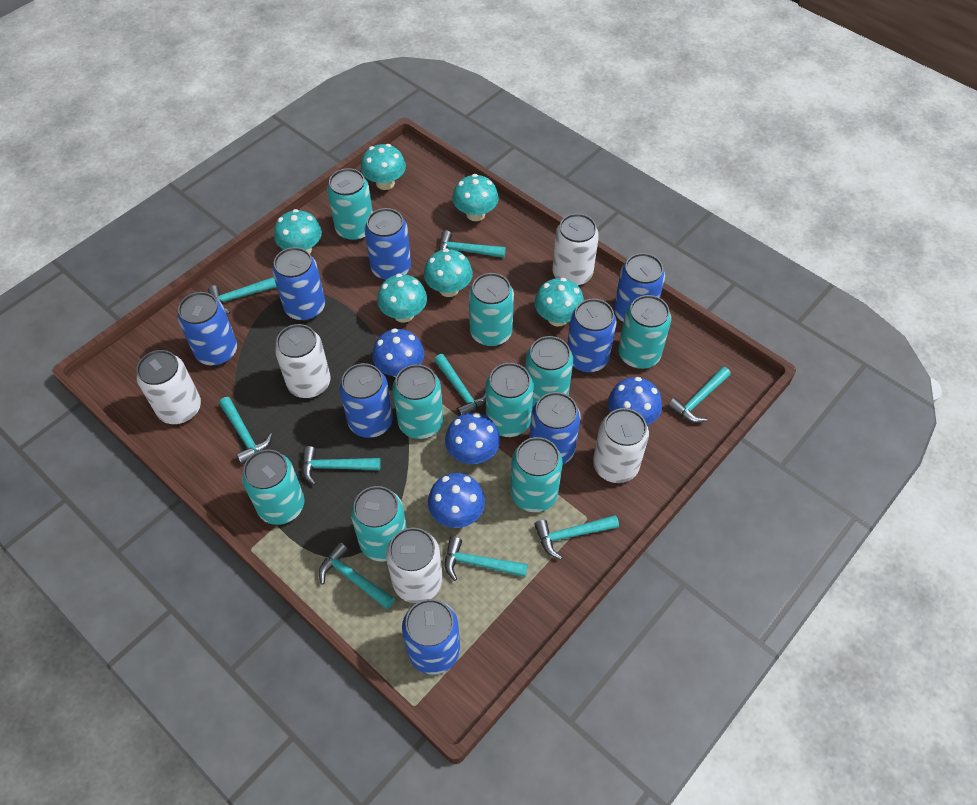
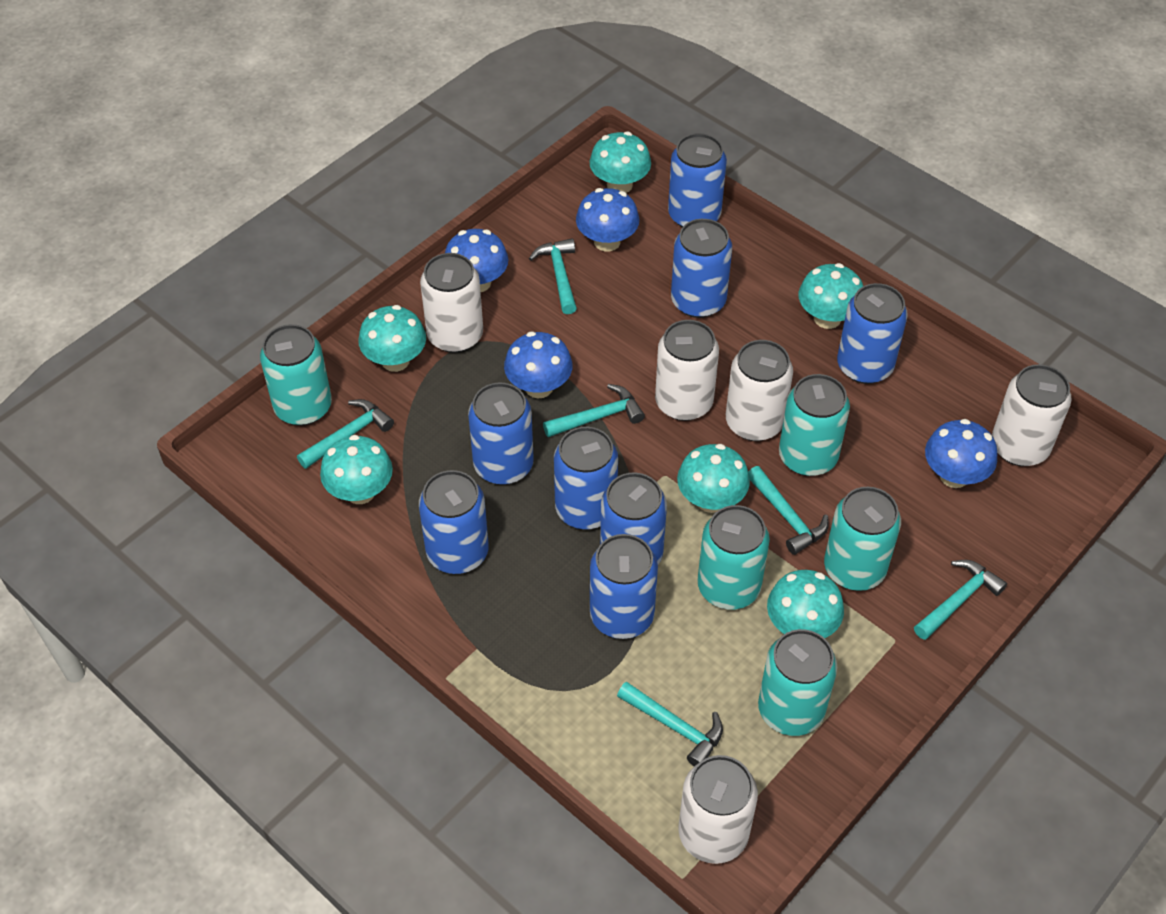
turquoise can: [242,449,304,525] [327,168,373,241] [351,486,407,562] [392,364,443,439] [469,273,514,346] [486,363,534,437] [510,437,563,512] [525,336,573,406] [618,295,671,369] = 9 -> [260,324,332,426] [698,505,770,610] [758,629,837,736] [779,374,850,476] [824,487,901,591] = 5
turquoise hammer: [208,277,277,314] [219,397,272,465] [302,446,381,485] [319,542,395,609] [434,354,486,416] [439,230,506,258] [445,537,528,581] [534,515,619,559] [667,367,731,423] = 9 -> [297,399,394,469] [529,238,577,314] [543,384,645,437] [617,681,723,766] [748,466,829,555] [914,560,1007,640] = 6

